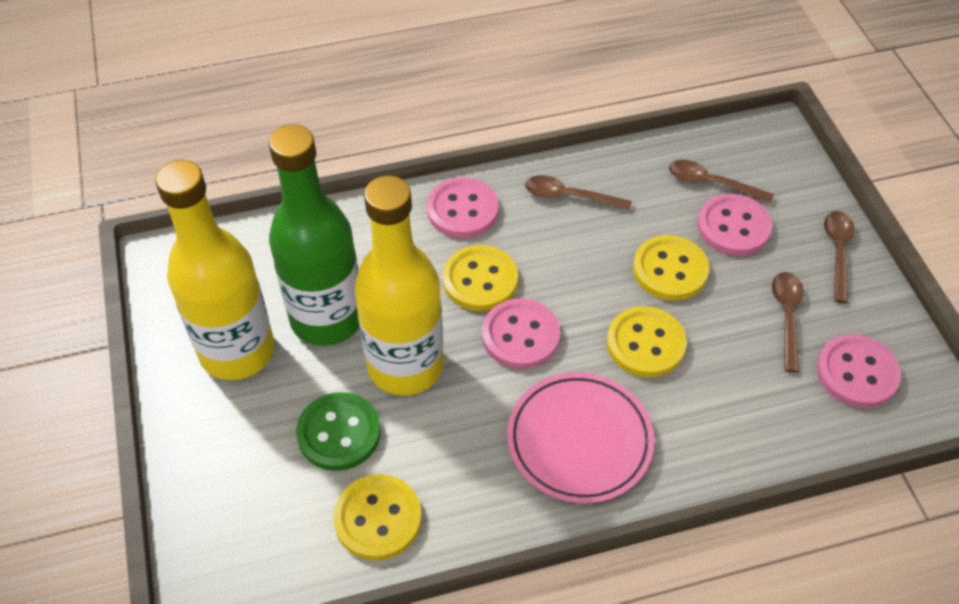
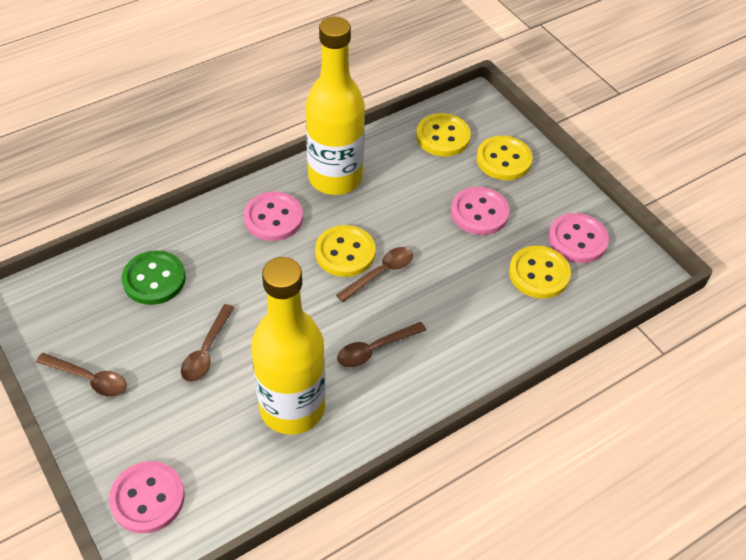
green bottle: [269,124,359,346] = 1 -> none = 0
pink plate: [507,372,655,503] = 1 -> none = 0

